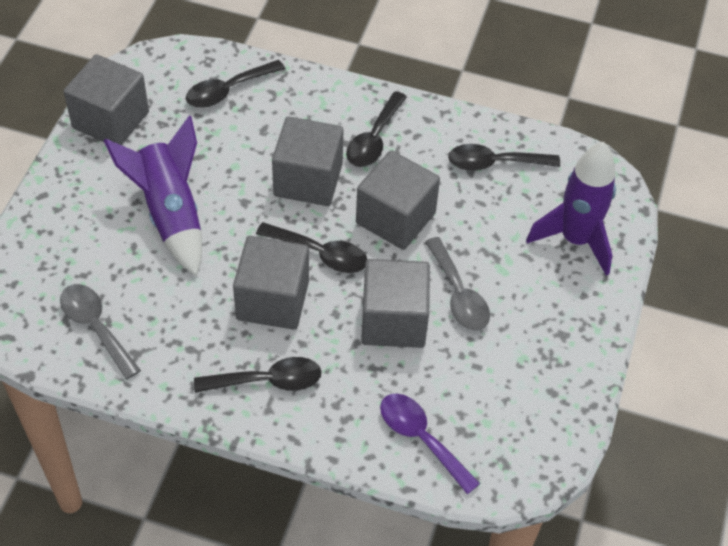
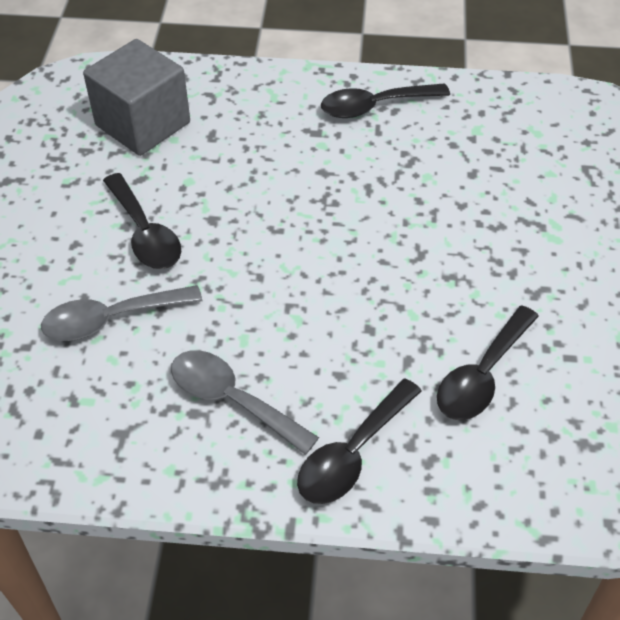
black spoon: [186,60,285,108] [194,357,322,393] [256,222,367,273] [346,91,407,167] [448,144,560,171] = 5 -> [103,173,181,269] [297,379,422,504] [321,83,450,118] [437,305,539,420] = 4
grey cube: [64,54,149,145] [233,236,309,330] [272,116,343,206] [356,150,440,250] [361,259,430,348] = 5 -> [83,39,190,156] = 1
purple rocket: [104,116,202,277] [526,142,616,276] = 2 -> none = 0
purple spoon: [380,394,480,494] = 1 -> none = 0

